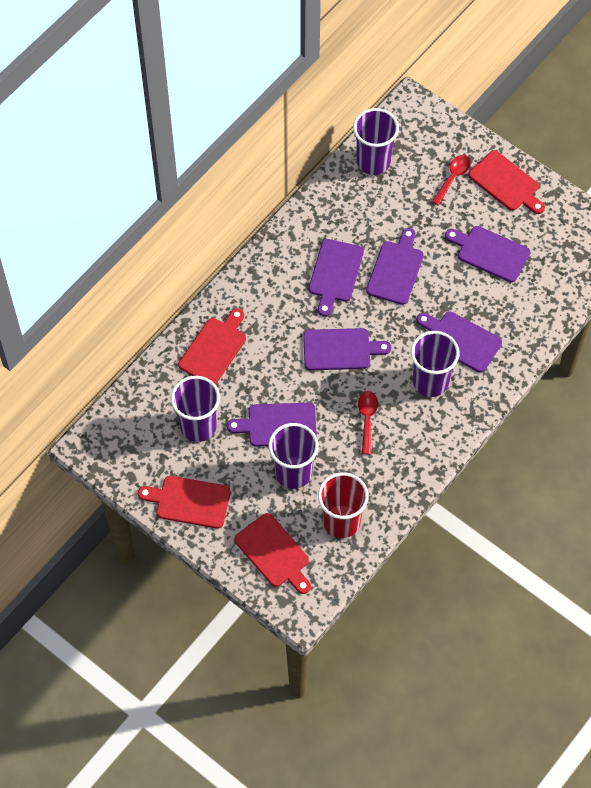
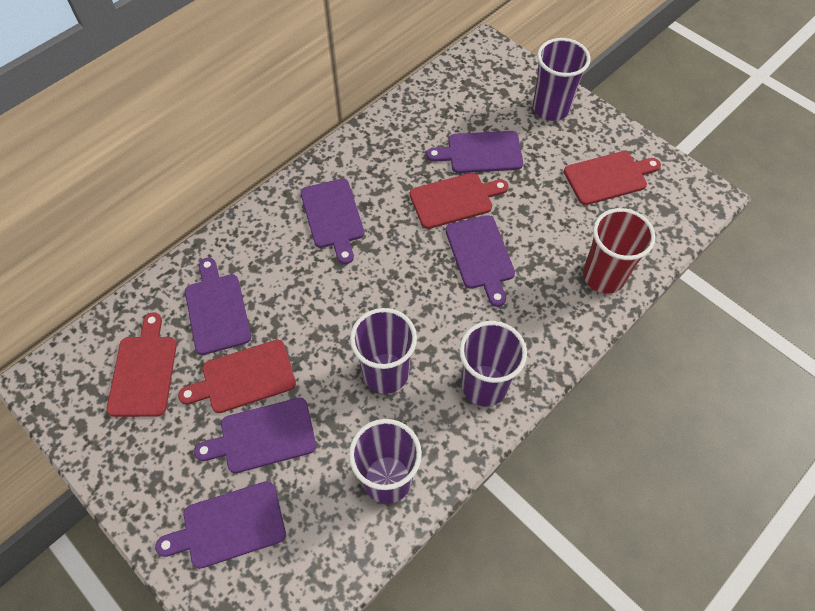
red spoon: [358,391,378,454] [431,155,471,205] = 2 -> none = 0

